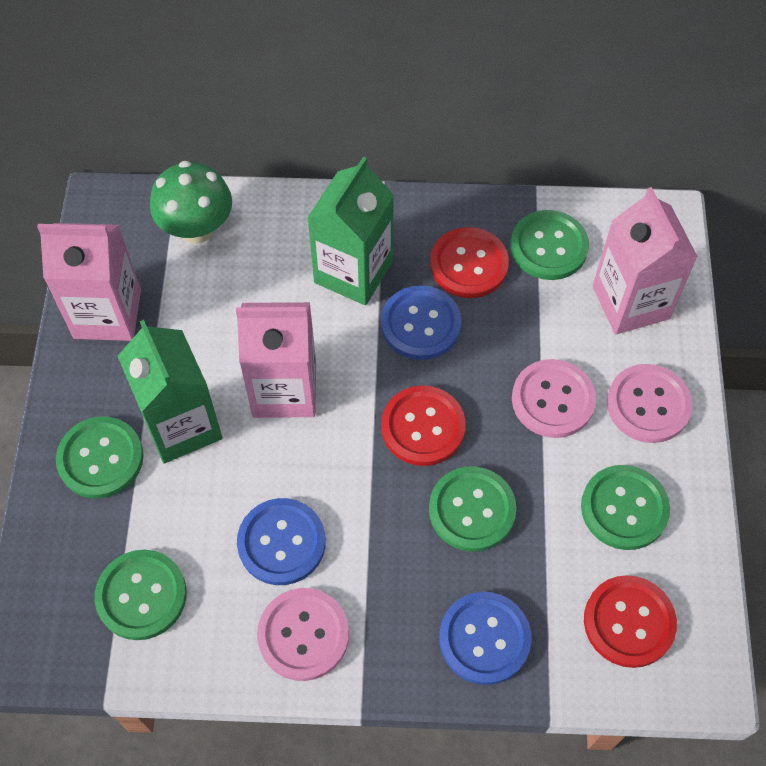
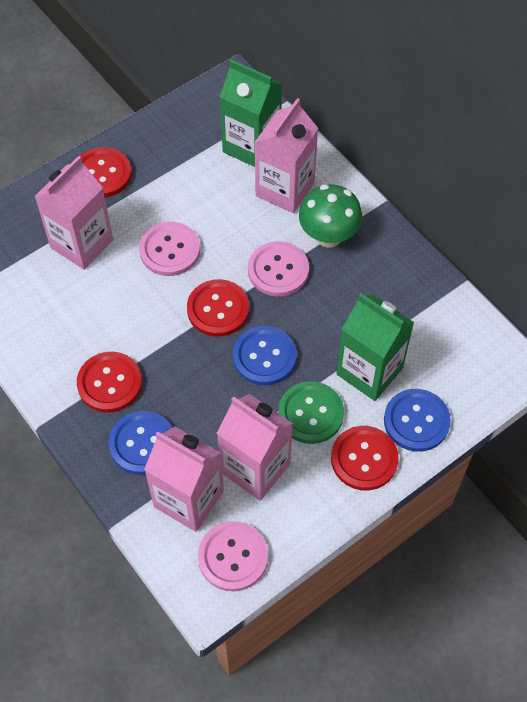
green button: [56,416,144,499] [95,550,187,640] [429,466,517,552] [510,210,589,280] [581,465,670,550] = 5 -> [278,381,344,444] = 1
pink carton: [37,223,141,341] [236,302,316,418] [593,187,698,334] = 3 -> [35,156,113,270] [144,427,224,532] [217,394,293,501] [254,98,318,213] = 4
red button: [381,386,466,466] [430,227,509,298] [584,575,677,668] = 3 -> [77,352,142,413] [81,147,132,197] [187,279,249,337] [331,426,399,491] = 4

